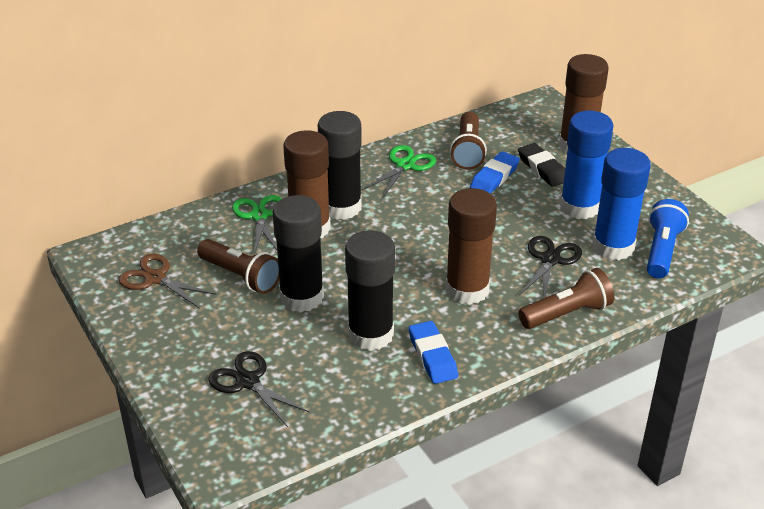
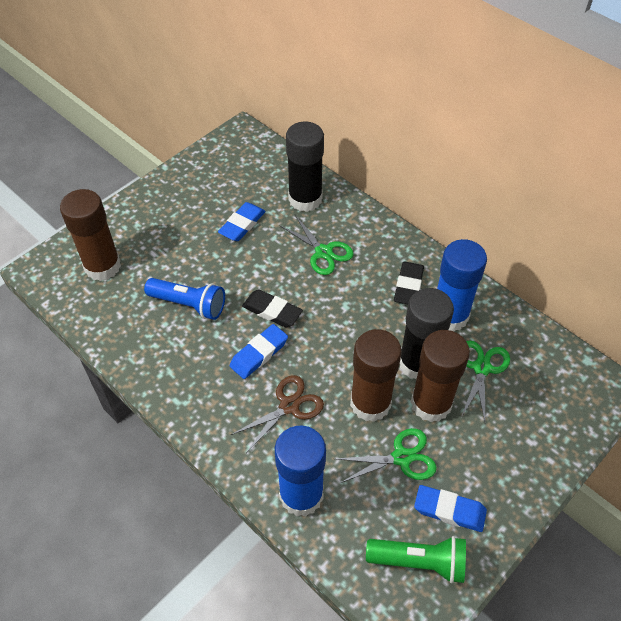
black eraser: [518,143,565,187] = 1 -> [242,290,303,327] [394,262,424,304] = 2
black glue stick: [273,195,324,312] [318,111,362,220] [345,231,395,351] = 3 -> [286,122,324,212] [400,288,454,379] = 2
black scissors: [208,351,310,427] [519,236,582,298] = 2 -> none = 0
blue eraser: [409,321,458,384] [470,151,520,194] = 2 -> [218,202,266,241] [230,324,288,379] [414,485,487,532] = 3
brown flashlight: [197,239,279,294] [450,112,487,170] [518,268,614,329] = 3 -> none = 0
green flashlight: none = 0 -> [366,536,466,584] = 1
green scissors: [232,195,282,255] [363,145,436,199] = 2 -> [279,215,354,275] [335,428,437,483] [461,340,510,422] = 3

